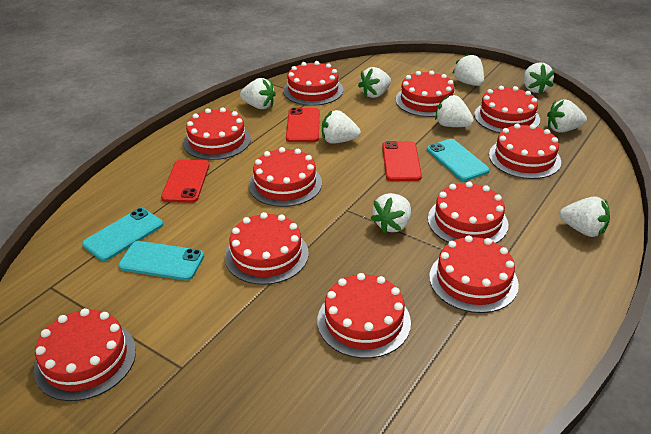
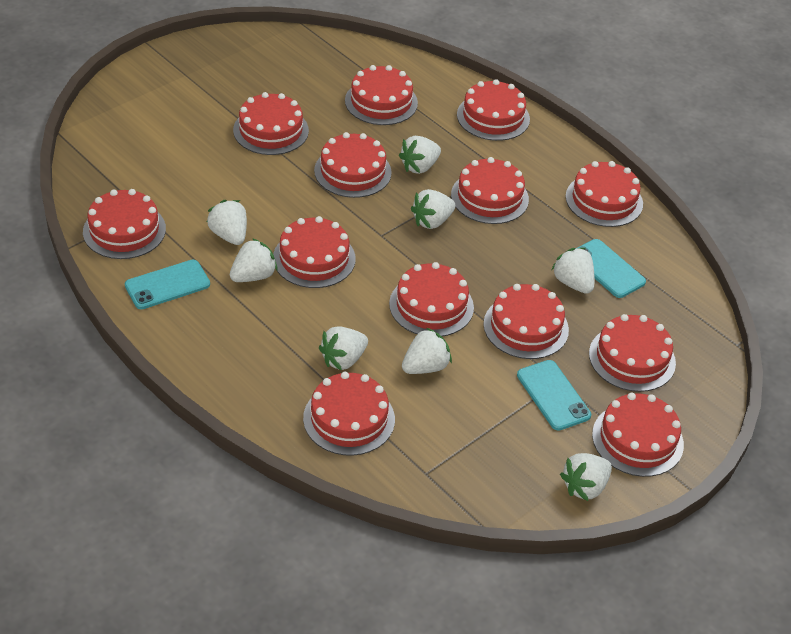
red cake: [34,308,136,401] [183,108,251,160] [225,212,309,285] [249,147,322,207] [283,61,343,106] [317,273,411,358] [396,71,455,117] [428,181,508,243] [429,235,519,313] [474,86,540,133] [489,123,561,179] = 11 -> [83,189,166,259] [233,92,309,155] [273,216,356,288] [303,372,395,456] [314,132,392,198] [345,65,418,125] [389,262,474,336] [451,157,529,224] [457,79,530,141] [483,284,569,359] [566,161,643,227] [589,314,676,392] [592,393,684,477] = 13
red phone: [161,159,209,203] [286,108,320,142] [382,141,422,181] = 3 -> none = 0
white strawberry: [240,78,276,109] [322,110,361,144] [358,67,391,98] [371,193,411,233] [435,95,474,127] [452,53,484,86] [523,62,555,94] [547,99,587,133] [560,197,610,237] = 9 -> [207,200,247,245] [230,238,278,282] [319,326,368,370] [399,136,441,174] [402,328,452,374] [411,189,456,229] [551,248,594,294] [560,453,612,501] = 8

